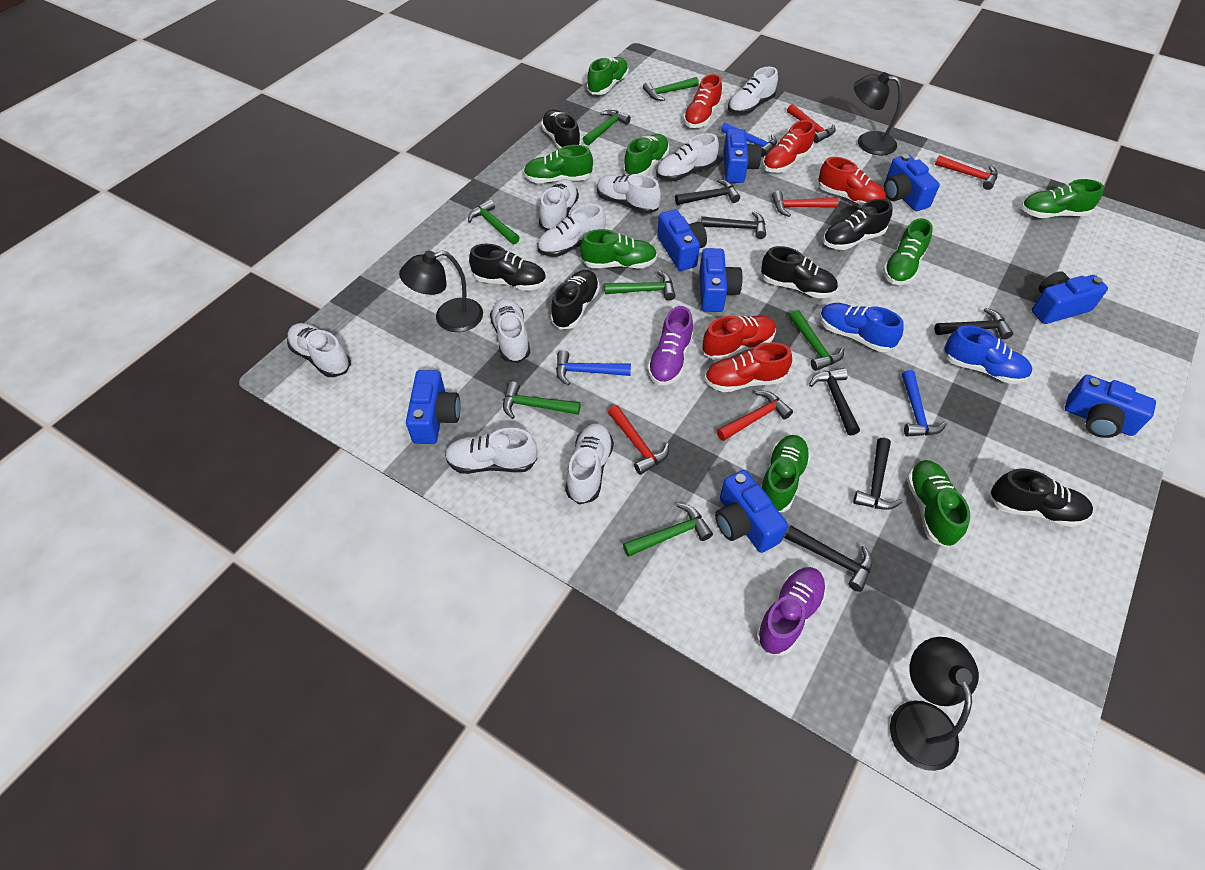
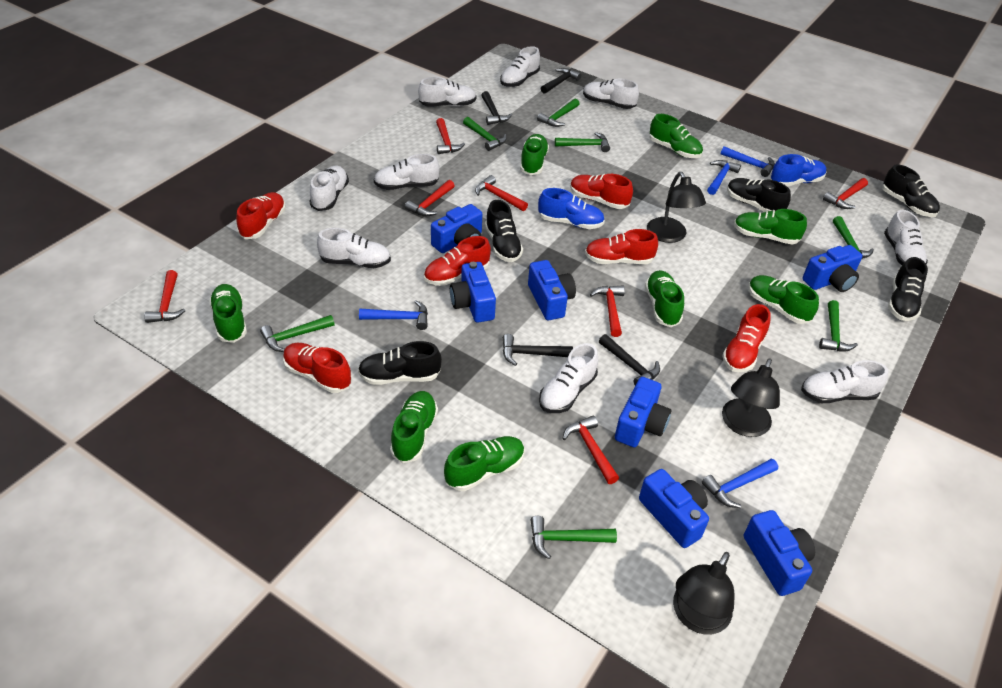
black hammer: [675,179,740,205] [701,211,766,239] [784,526,873,592] [809,368,860,436] [853,437,902,510] [934,308,1013,339] = 6 -> [481,91,512,125] [503,334,573,366] [541,68,581,94] [599,334,660,385] = 4
black shoe: [469,244,546,291] [541,109,581,150] [550,270,600,329] [761,246,838,298] [823,199,892,250] [989,468,1093,527] = 6 -> [358,341,442,385] [485,200,523,262] [727,178,791,212] [882,164,940,217] [888,257,928,321] = 5
blue camera: [406,370,460,444] [657,209,707,271] [699,248,743,312] [715,470,788,553] [723,129,761,183] [884,154,940,211] [1032,271,1108,324] [1065,375,1156,438] = 8 -> [431,204,482,253] [450,262,496,323] [528,260,576,320] [615,377,671,447] [639,469,709,548] [744,510,815,596] [802,245,862,292] = 7
blue hammer: [556,350,631,386] [721,123,777,157] [902,370,947,437] = 3 -> [359,300,428,330] [702,459,778,508] [707,160,741,195] [721,146,775,177] = 4
purple shoe: [647,306,693,385] [756,567,826,656] = 2 -> none = 0
red hammer: [608,405,669,475] [717,391,793,441] [772,191,838,217] [787,104,836,143] [935,155,998,190] = 5 -> [144,270,185,323] [405,180,455,216] [436,118,465,154] [475,175,528,211] [562,415,619,484] [590,285,625,337] [823,178,868,209] = 7
red shoe: [683,74,722,128] [703,315,776,361] [704,342,792,392] [762,120,815,173] [818,157,886,206] = 5 -> [236,192,286,239] [283,343,352,393] [424,236,491,286] [570,174,633,209] [585,229,658,264] [722,304,771,372] = 6

